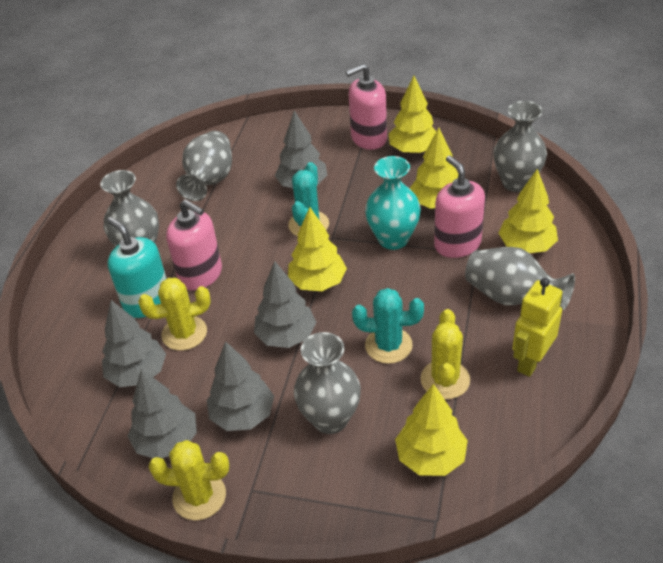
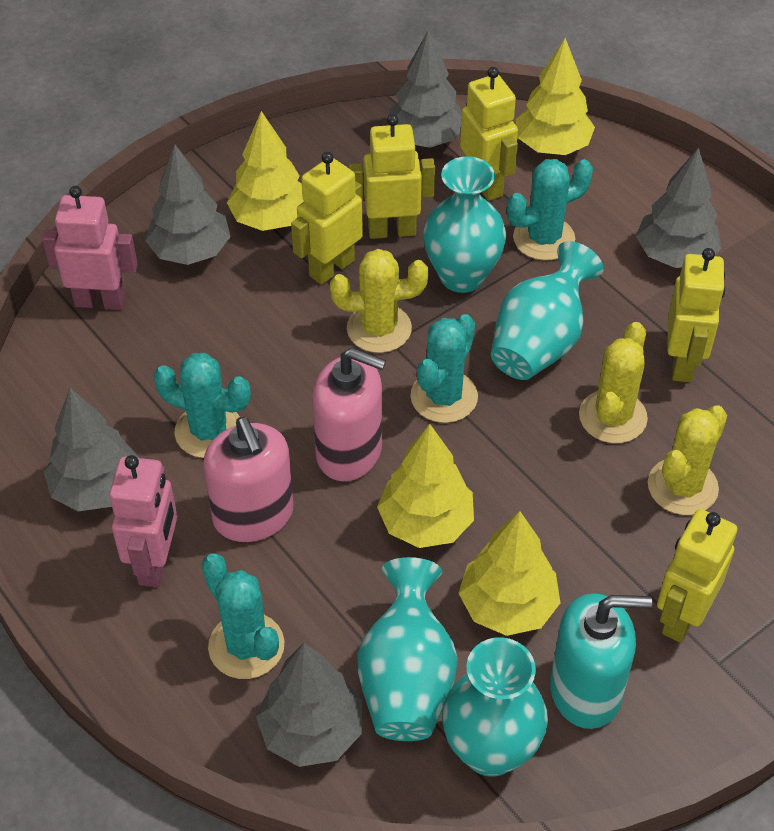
grey vase: [100,170,159,247] [176,131,232,201] [294,332,361,434] [465,247,575,310] [494,101,547,192] = 5 -> none = 0
pink robot: none = 0 -> [42,186,138,310] [109,455,177,587] = 2
pink soap dispenser: [166,199,222,291] [346,64,387,150] [434,156,485,258] = 3 -> [203,417,293,542] [312,348,386,481] = 2
turquoise cactus: [288,162,329,237] [352,288,424,364] = 2 -> [154,353,251,458] [202,553,284,679] [410,314,478,423] [507,159,593,260] = 4
turquoise vase: [365,156,421,250] = 1 -> [357,557,458,741] [423,156,506,293] [442,637,548,777] [491,241,604,380] = 4
yellow robot: [512,278,562,377] = 1 -> [291,152,363,285] [349,114,435,239] [460,67,518,201] [657,509,737,643] [667,248,725,382] = 5
yellow tree: [288,207,347,291] [389,76,436,154] [395,383,468,476] [409,128,458,209] [499,169,558,253] = 5 -> [227,111,304,231] [377,424,474,548] [458,511,560,636] [516,38,595,155] = 4

